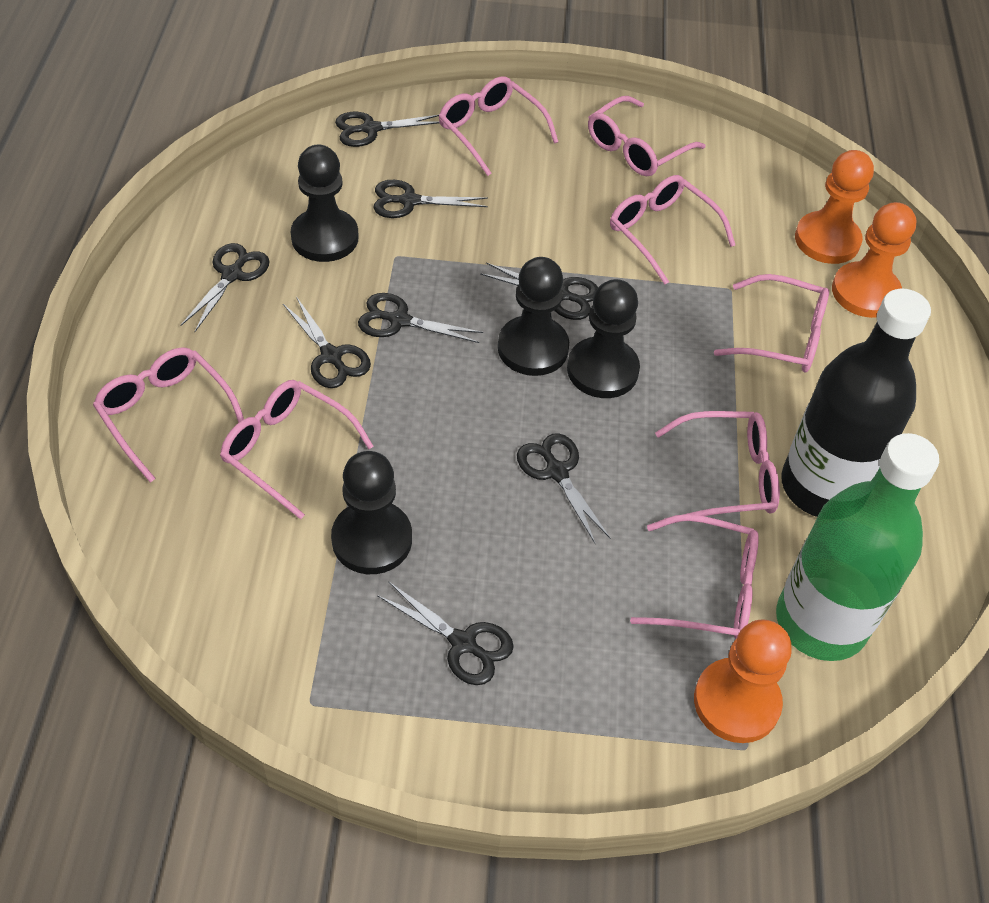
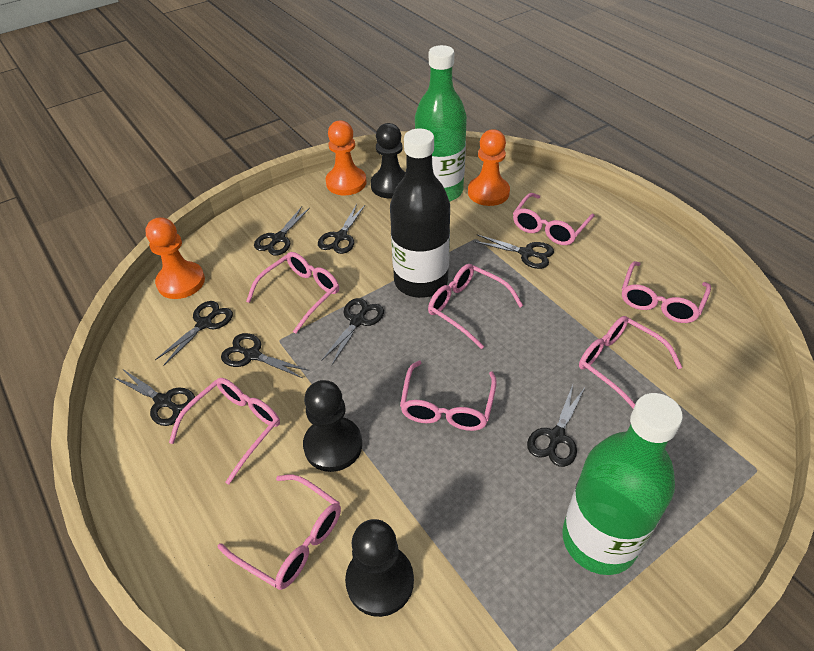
black pawn: [291,145,359,262] [331,451,412,574] [498,257,569,376] [567,279,640,398] = 4 -> [303,380,362,472] [345,519,414,617] [371,123,406,199] = 3
green bottle: [776,433,939,661] = 1 -> [415,45,467,202] [562,393,683,575] = 2

